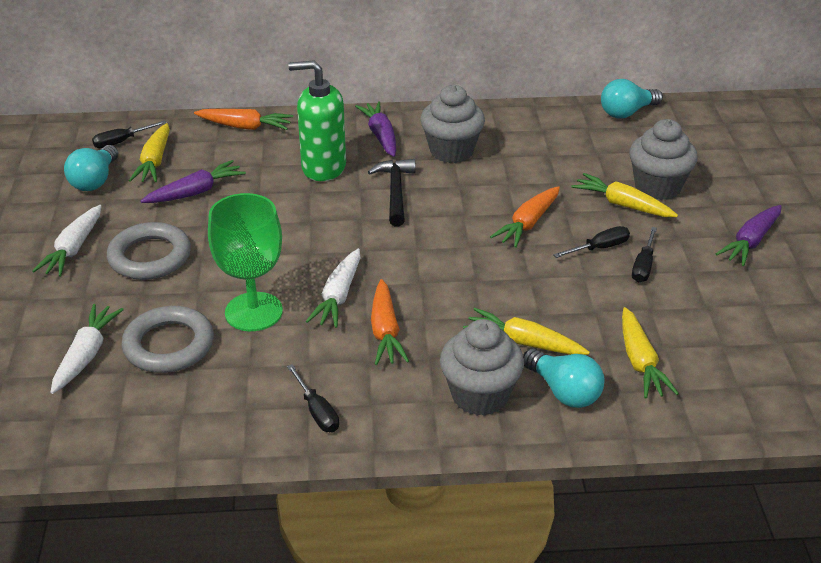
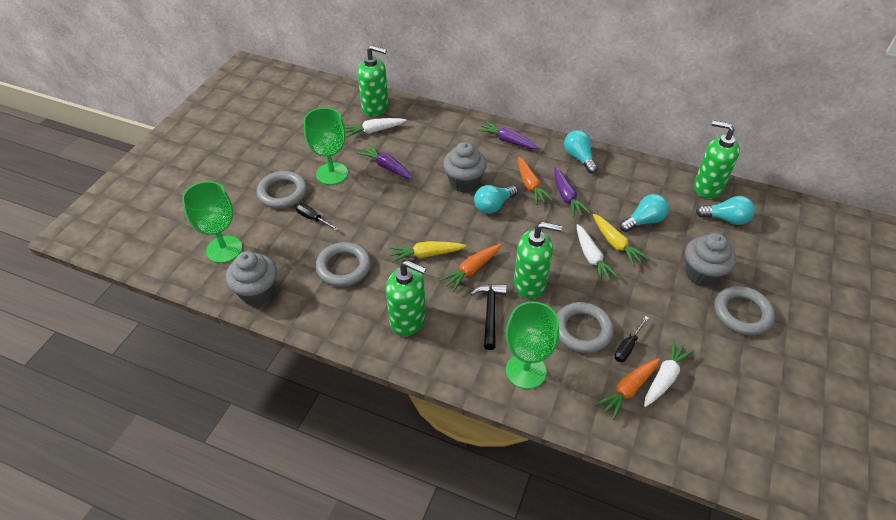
black screwdriver: [92,120,167,148] [287,364,339,432] [553,226,630,258] [632,227,657,283] = 4 -> [295,203,339,231] [614,316,649,362] = 2
green goblet: [208,193,283,331] = 1 -> [182,181,242,263] [304,108,348,185] [506,302,559,389] = 3
green soap dispenser: [288,60,346,181] = 1 -> [358,45,388,116] [386,260,427,336] [514,222,562,299] [694,120,740,199] = 4
grey ring: [107,222,191,280] [122,306,214,373] = 2 -> [257,171,307,209] [316,242,371,287] [557,302,614,353] [714,286,775,335] = 4
turquoise light bulb: [64,145,118,191] [523,349,604,408] [601,79,663,119] = 3 -> [474,185,518,214] [564,130,598,173] [620,194,669,232] [696,196,755,225] = 4
yellow carrot: [129,123,170,182] [463,308,590,355] [571,173,678,217] [622,307,679,399] = 4 -> [389,241,466,263] [593,214,649,267] = 2

